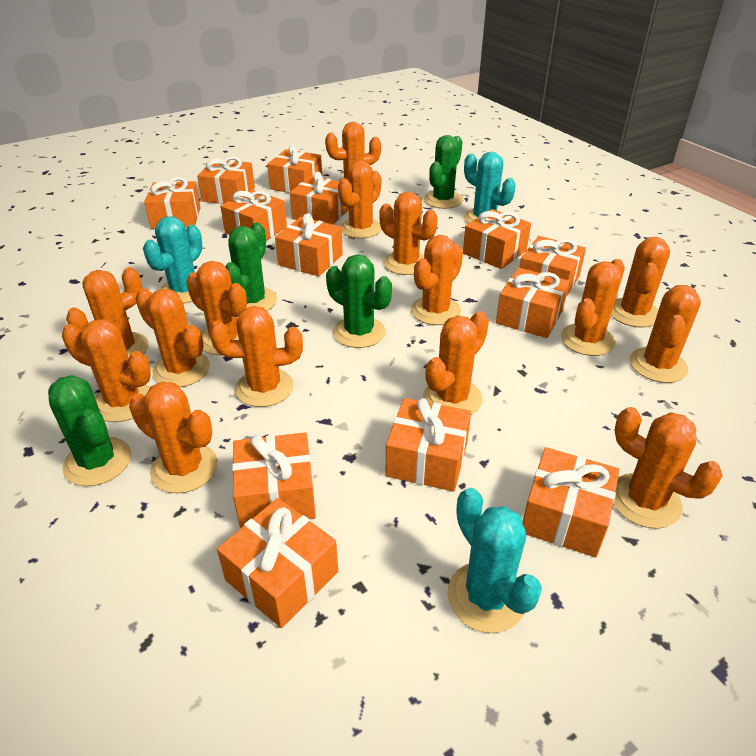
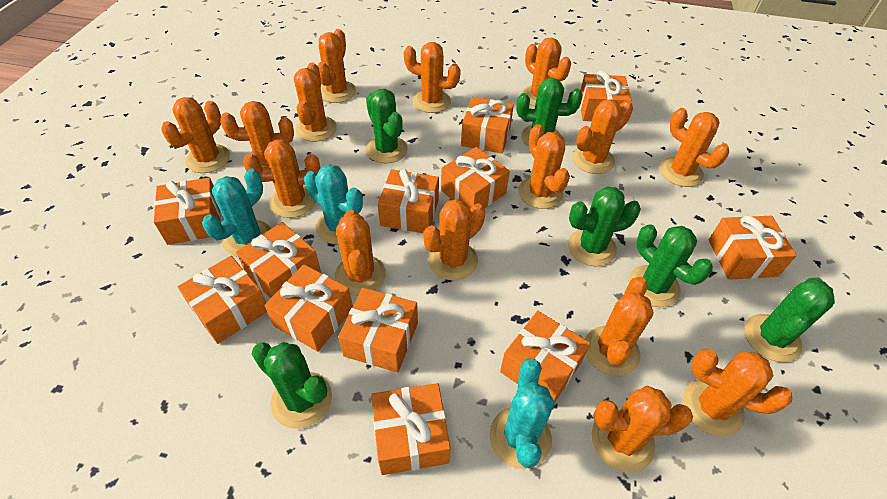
green cactus: [48,375,131,486] [226,223,277,311] [326,254,392,348] [424,135,463,209] = 4 -> [252,342,332,429] [366,89,408,164] [516,78,583,147] [568,186,641,266] [628,224,713,307] [744,277,835,362] = 6
orange gift: [144,177,201,229] [197,156,255,204] [217,498,338,628] [220,190,287,240] [232,432,316,528] [267,144,322,193] [275,213,343,277] [290,172,349,225] [386,398,471,492] [463,209,531,269] [496,268,569,338] [520,236,586,297] [522,447,620,557] = 13 -> [154,178,221,245] [178,256,267,344] [236,222,321,298] [265,264,353,352] [338,288,418,373] [372,383,450,475] [378,169,439,233] [441,147,510,209] [461,97,514,154] [500,311,590,403] [580,71,632,121] [709,216,797,280] = 12

